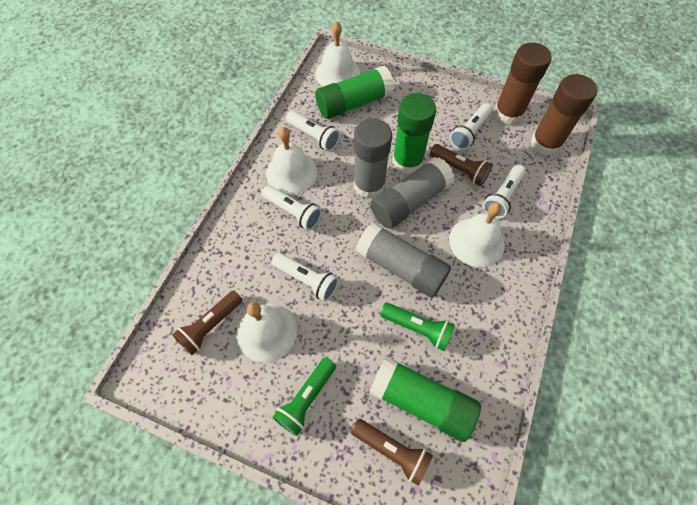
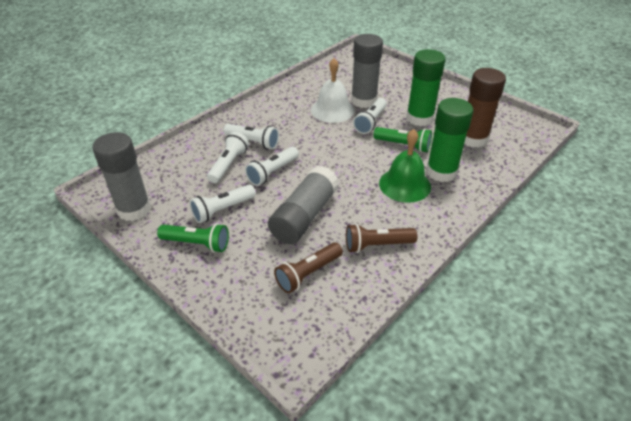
brown flashlight: [172,290,242,355] [351,419,433,486] [430,144,492,186] = 3 -> [274,242,343,293] [346,224,417,253] = 2
brown glue stick: [494,42,552,125] [530,74,597,156] = 2 -> [464,68,506,148] = 1
green bell: none = 0 -> [379,129,431,203] = 1
green glue stick: [315,66,394,119] [369,356,481,442] [392,93,436,174] = 3 -> [406,49,445,126] [426,98,474,182] = 2
white bell: [236,302,297,362] [266,127,317,194] [315,21,360,87] [449,202,505,267] = 4 -> [311,58,354,123] = 1

